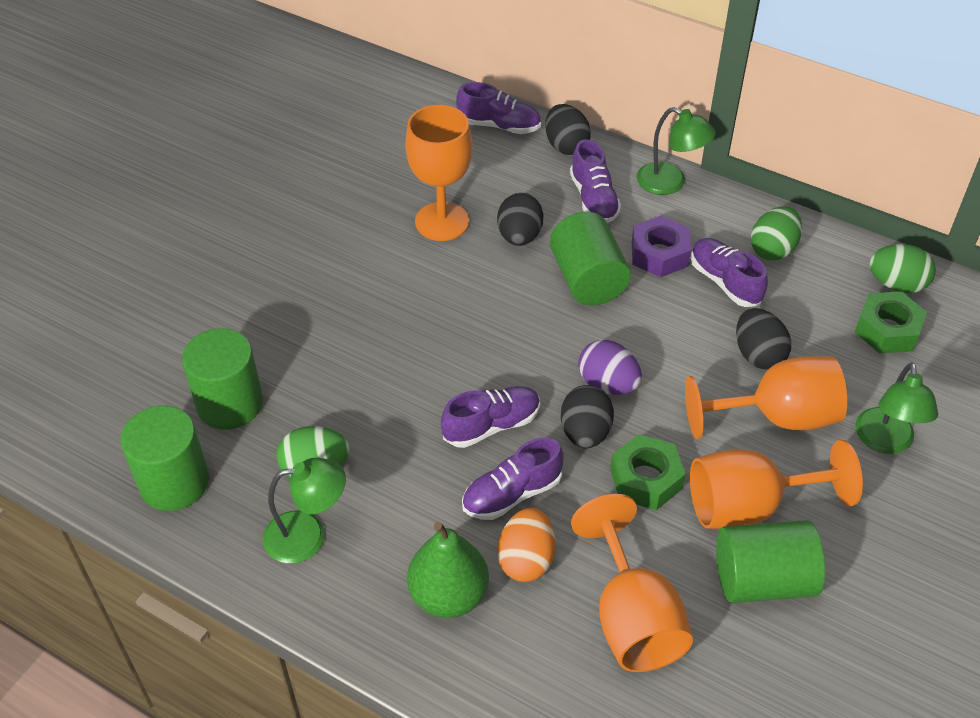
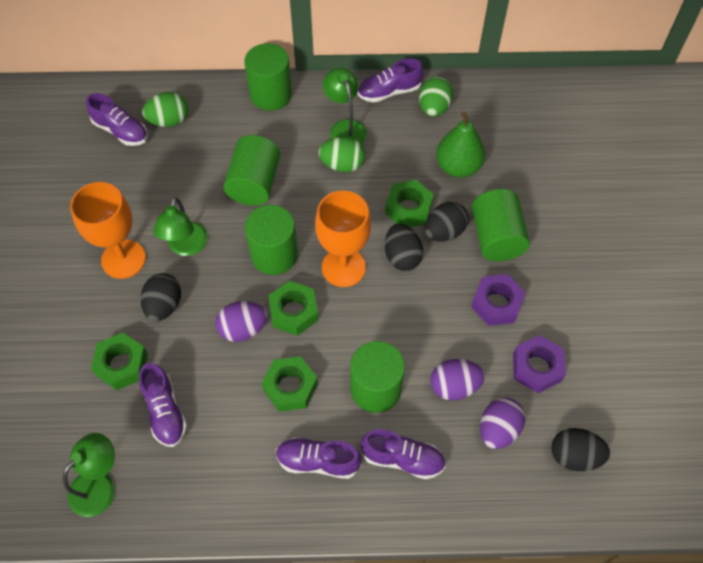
green cylinder: [121,406,209,511] [182,328,263,430] [550,212,631,306] [716,520,825,603] = 4 -> [223,135,280,206] [244,43,292,111] [245,205,298,275] [350,341,405,413] [472,189,530,261] = 5
green nut: [610,434,686,510] [855,292,927,353] = 2 -> [91,333,148,390] [261,357,318,411] [268,281,318,336] [385,180,434,227] = 4
orange egg: [497,508,555,582] = 1 -> none = 0
orange goblet: [405,105,473,241] [571,494,693,672] [685,356,847,439] [690,440,863,529] = 4 -> [70,182,146,279] [315,191,371,287] = 2
purple egg: [578,340,642,395] = 1 -> [215,301,267,342] [430,359,485,400] [480,397,525,449] = 3
purple nut: [632,216,691,277] = 1 -> [471,274,526,326] [513,335,566,393] = 2

